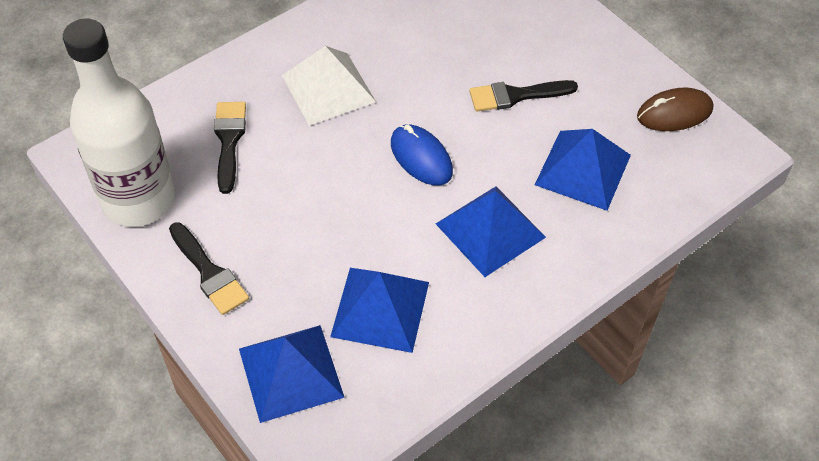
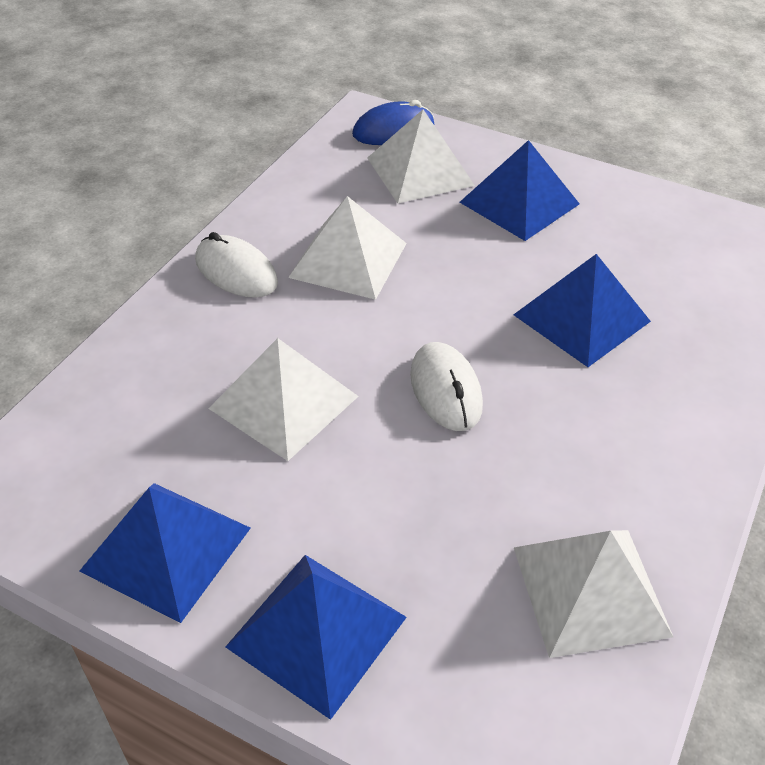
black brush: [169,222,249,315] [214,102,246,194] [469,80,578,111] = 3 -> none = 0
brown mouse: [637,88,713,131] = 1 -> none = 0
white bottle: [63,18,175,227] = 1 -> none = 0
white mouse: none = 0 -> [195,232,278,298] [410,342,483,431] = 2
white pyramid: [282,46,376,126] = 1 -> [208,338,359,461] [288,196,407,300] [368,110,475,203] [514,530,673,658] = 4

